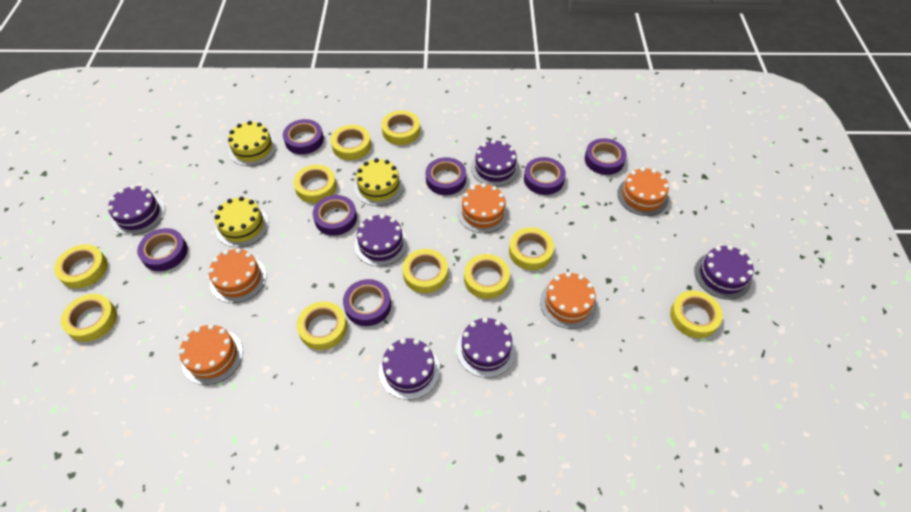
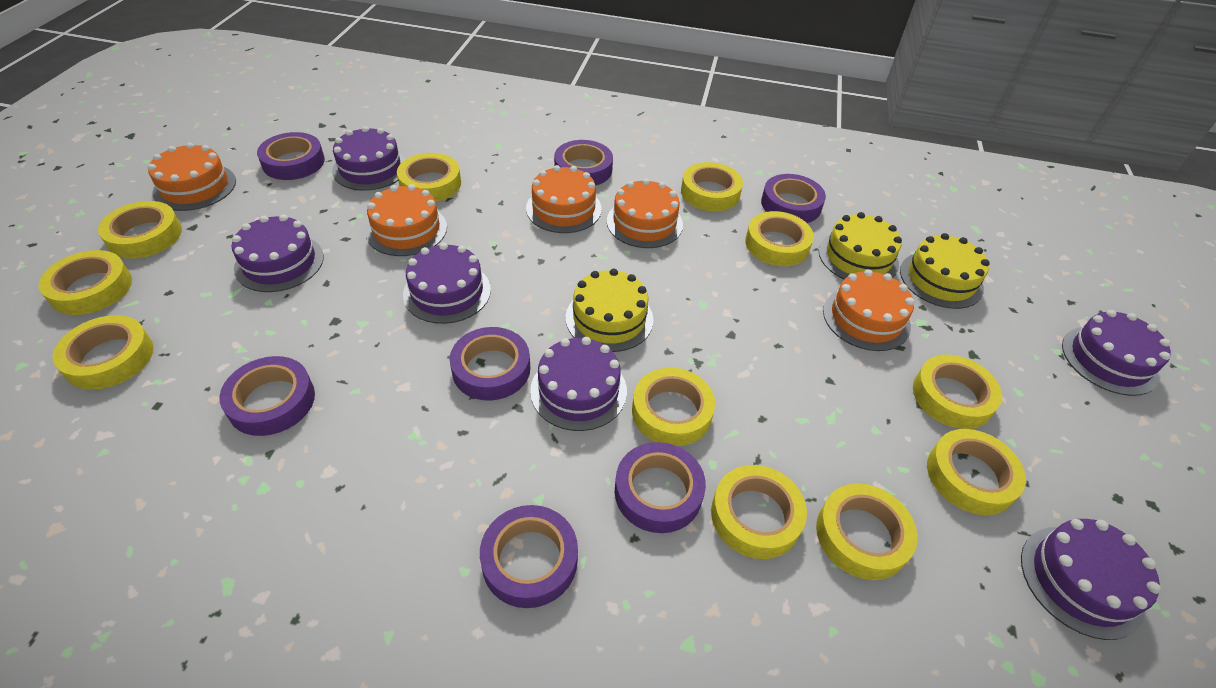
yellow tape: [54,244,108,289] [61,294,117,342] [293,165,337,203] [297,301,347,350] [331,125,371,160] [381,110,420,145] [402,249,448,293] [464,254,510,299] [509,227,554,270] [670,291,723,338] = 10 -> [39,250,132,315] [52,315,153,390] [98,201,182,259] [397,153,461,202] [632,368,715,446] [681,162,743,211] [711,465,807,559] [745,211,814,266] [816,483,918,580] [913,355,1002,429] [927,429,1026,515] = 11

